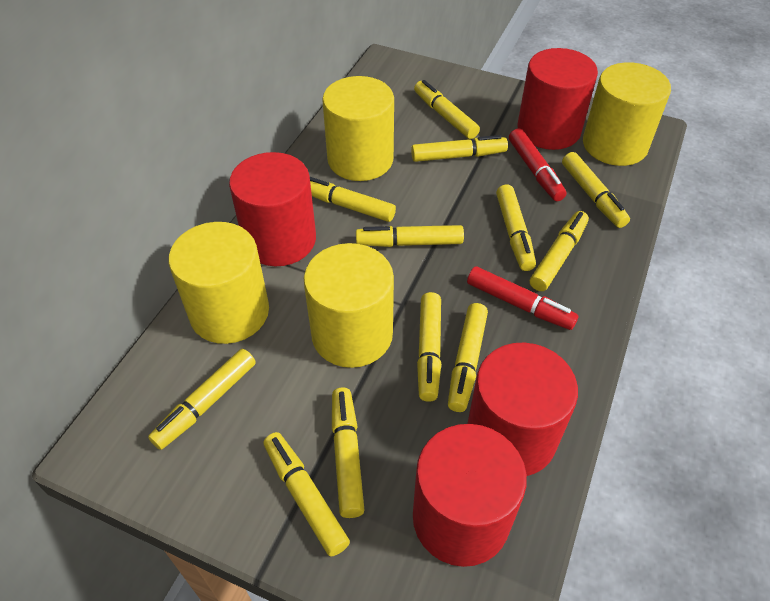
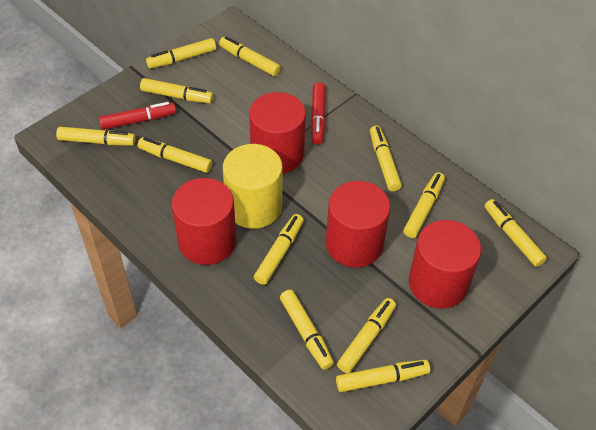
yellow cylinder: [169,222,269,344] [304,243,394,368] [322,76,394,181] [583,62,671,166] = 4 -> [223,144,283,229] = 1

